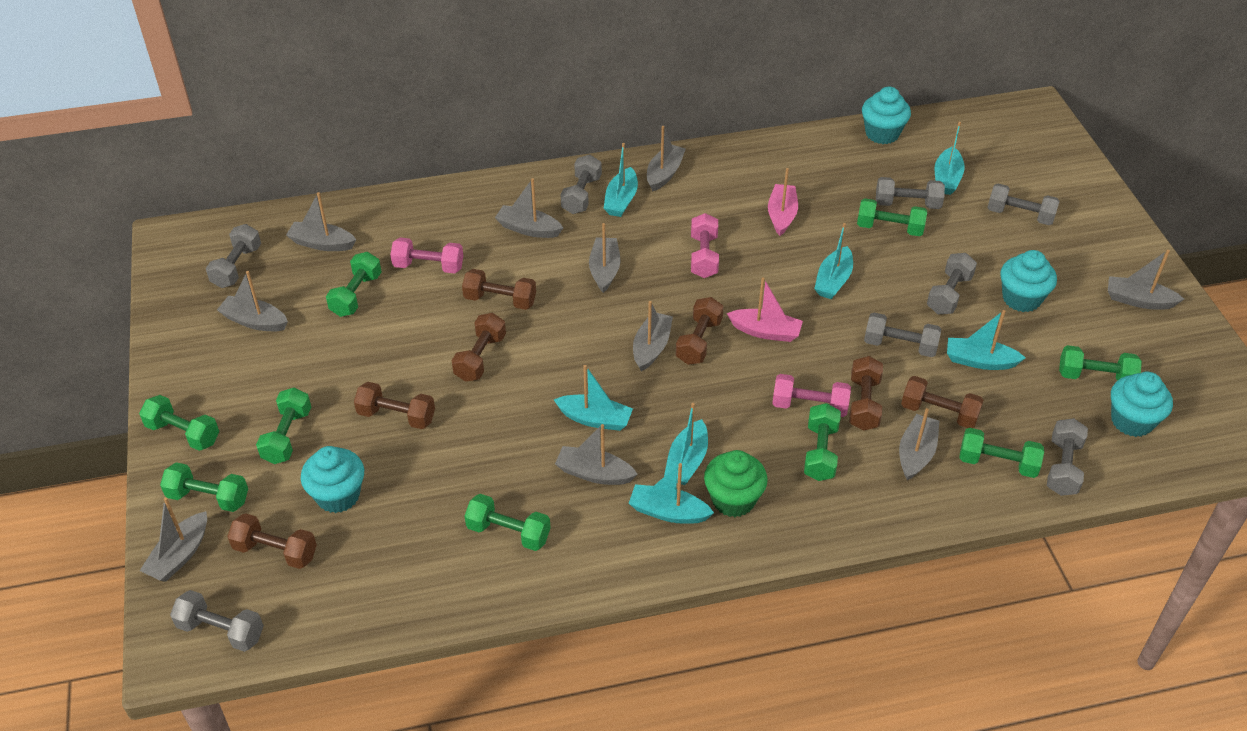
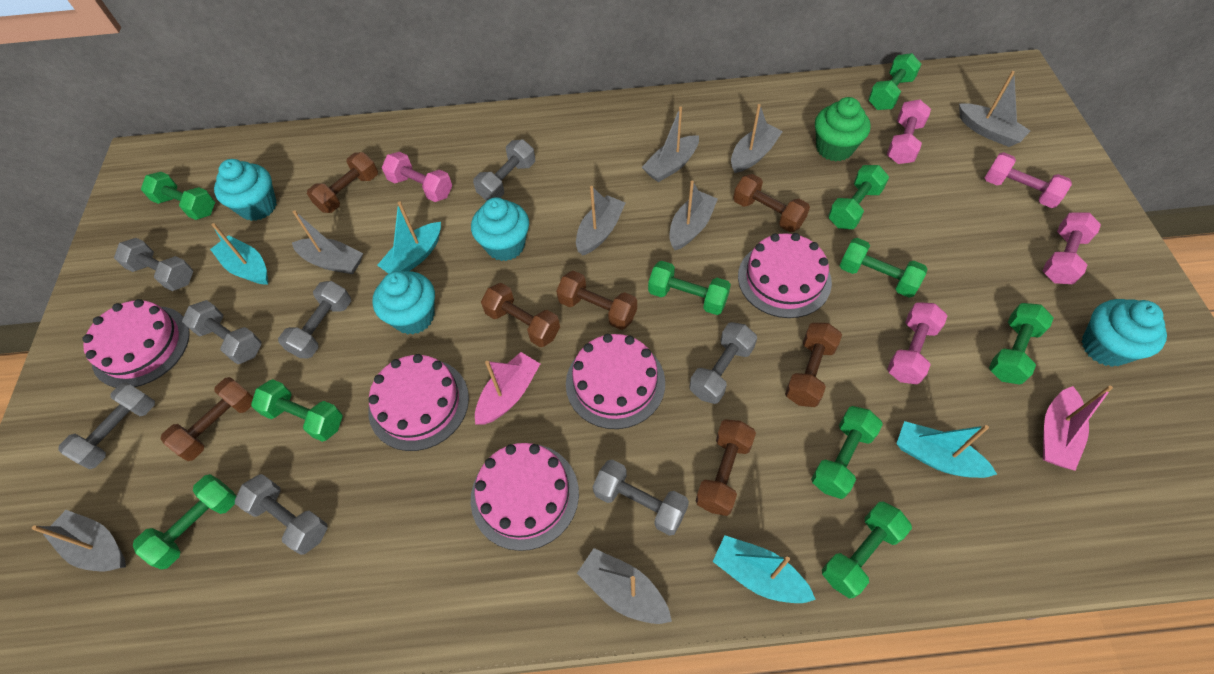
green dumbbell: [139,395,219,451] [160,462,248,512] [256,388,311,464] [326,252,382,317] [465,494,550,551] [804,403,841,481] [857,198,927,236] [959,428,1044,478] [1059,345,1142,381] = 9 -> [133,474,236,570] [141,172,215,220] [251,379,343,442] [648,261,731,315] [811,406,883,499] [822,501,912,599] [828,165,889,229] [840,238,928,298] [868,53,922,110] [989,303,1054,385] = 10
grey boat: [140,497,207,582] [217,271,288,331] [286,192,356,251] [495,178,563,238] [555,424,638,485] [589,223,620,293] [633,301,673,371] [647,126,686,192] [899,408,939,480] [1108,250,1184,310] = 10 -> [32,510,126,571] [292,210,363,274] [576,186,626,255] [577,548,672,624] [642,107,699,182] [669,181,718,250] [731,104,783,173] [959,71,1031,147] = 8
pink cake: none = 0 -> [82,299,190,388] [368,354,469,451] [471,443,579,551] [566,334,665,429] [738,233,832,318] = 5
pink dumbbell: [390,238,463,273] [691,213,719,278] [772,374,851,417] = 3 -> [382,152,452,202] [887,99,931,164] [887,302,947,384] [985,152,1072,208] [1043,212,1101,284] = 5
turquoise boat: [554,365,633,431] [604,143,638,217] [629,463,714,524] [664,403,708,485] [814,223,853,299] [934,122,965,195] [947,310,1025,370] = 7 -> [210,223,268,284] [377,201,441,274] [713,535,816,603] [896,421,997,478] = 4

